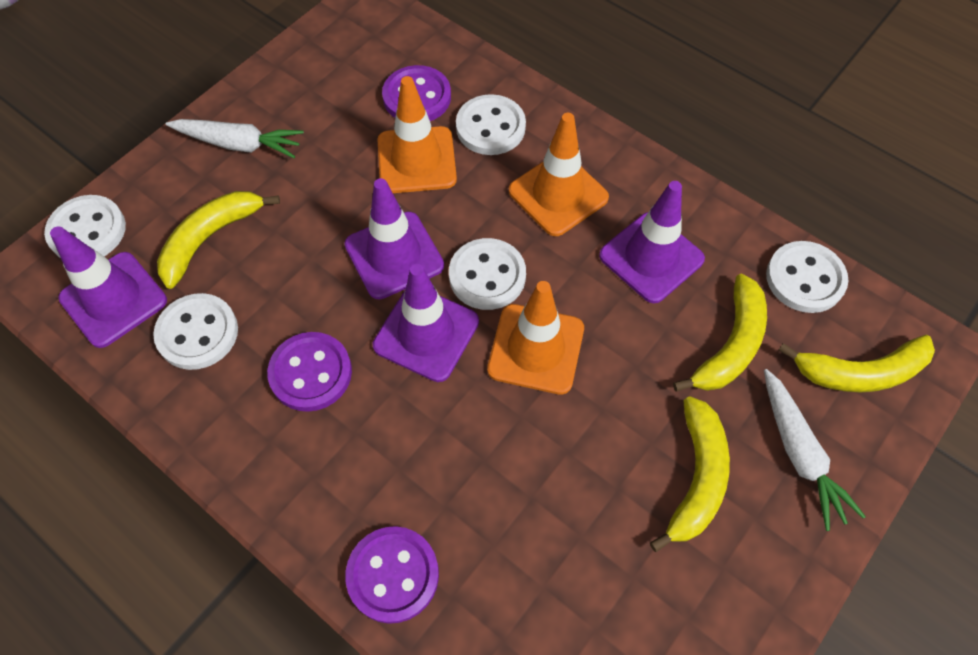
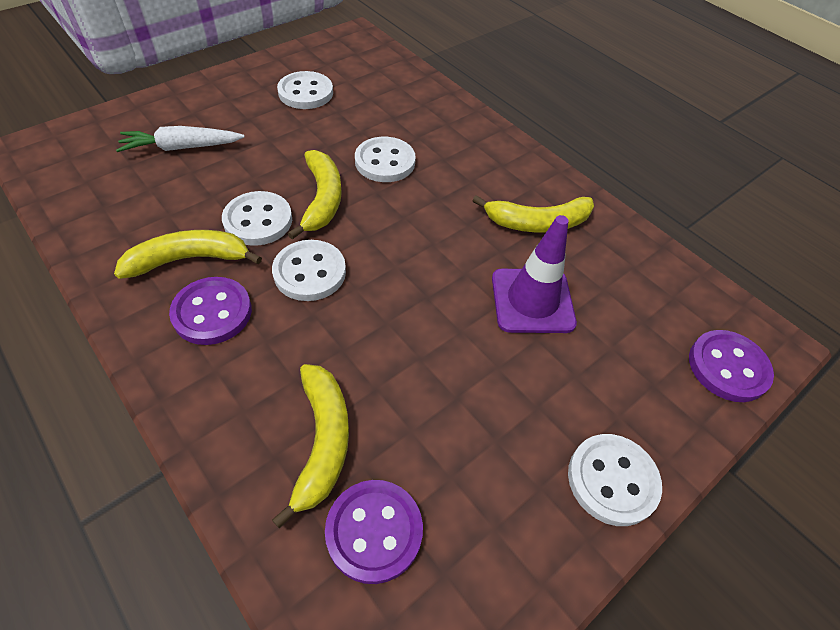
orange traffic cone: [377,76,457,193] [487,281,584,395] [509,113,609,236] = 3 -> none = 0
purple traffic cone: [50,226,167,348] [344,178,444,299] [373,264,479,382] [599,181,705,303] = 4 -> [492,215,577,333] = 1
white carrot: [166,119,304,158] [764,369,866,531] = 2 -> [116,126,245,152] = 1

